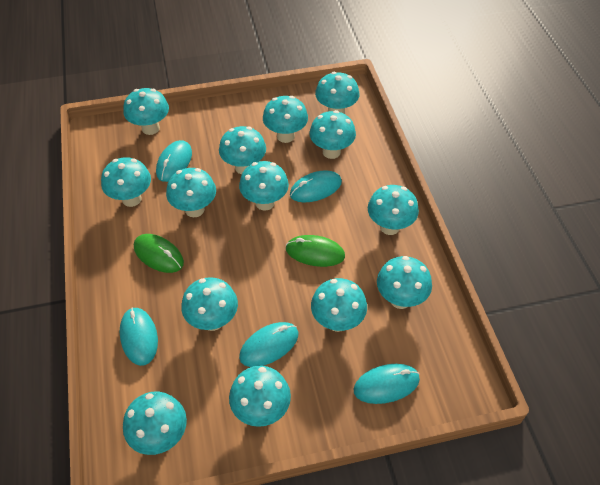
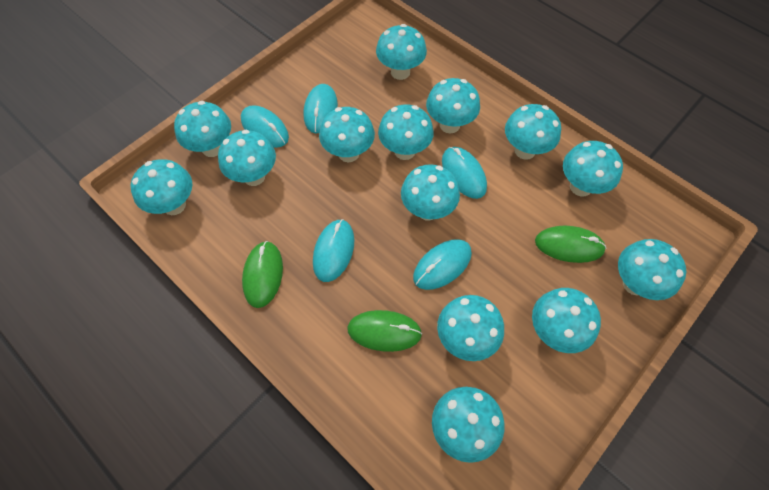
green mouse: [134,234,184,273] [286,235,345,267] = 2 -> [242,241,283,308] [347,310,422,352] [535,226,606,263] = 3

